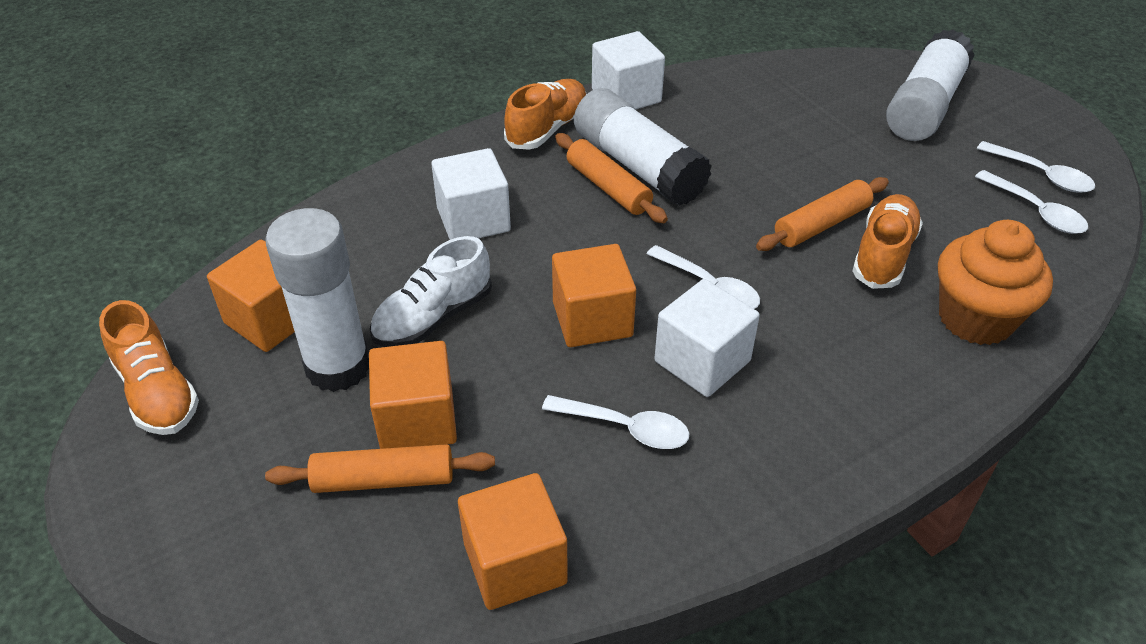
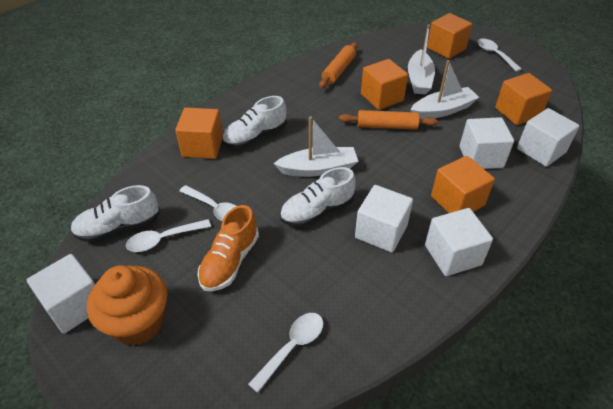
orange cube: [207,240,295,352] [369,341,457,449] [458,473,568,610] [552,244,636,347] = 4 -> [175,108,223,159] [361,59,408,110] [427,13,472,59] [431,156,495,213] [495,73,552,125] = 5
orange rolling pin: [265,444,495,493] [555,133,668,223] [756,177,889,251] = 3 -> [319,42,358,89] [339,110,438,130] = 2
orange shoe: [99,300,199,435] [504,79,586,150] [852,194,923,289] = 3 -> [197,205,259,291] = 1
white boat: none = 0 -> [273,116,358,177] [408,25,435,94] [410,60,479,119] = 3
white cube: [431,148,511,240] [592,31,665,110] [654,279,760,397] = 3 -> [27,254,95,334] [355,185,413,252] [425,208,493,276] [460,117,514,169] [517,108,579,167] = 5
white glue stick: [265,208,369,392] [574,88,712,206] [886,29,974,141] = 3 -> none = 0
white shoe: [370,236,492,347] = 1 -> [71,185,160,242] [222,96,287,148] [280,167,356,227] = 3

